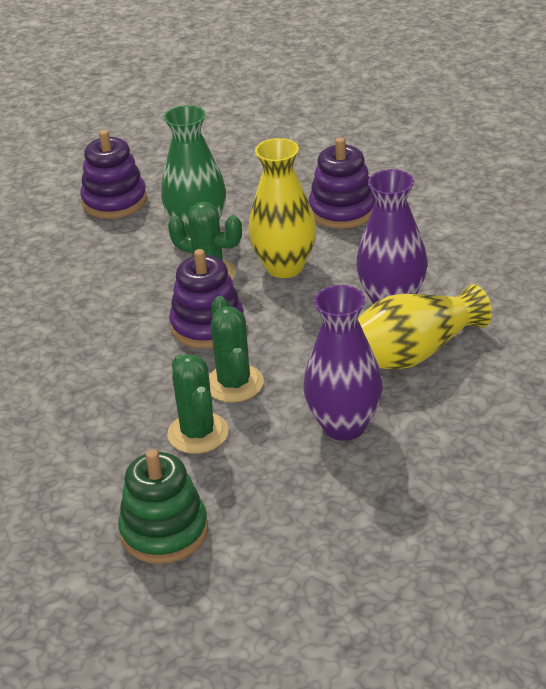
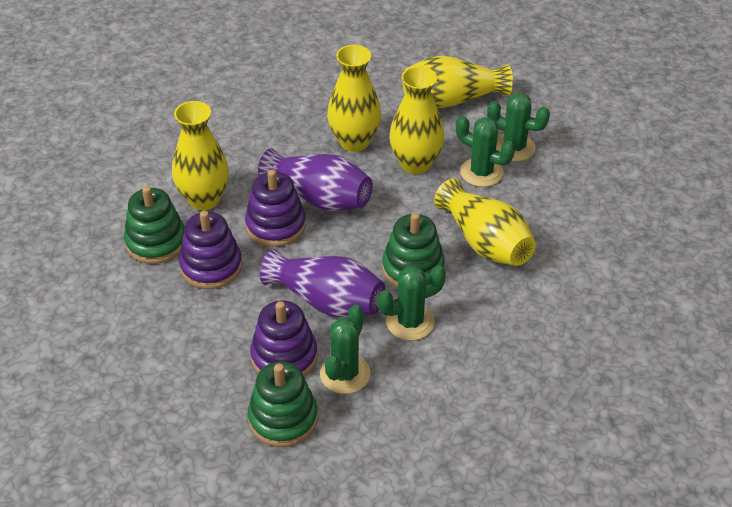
green cactus: [167,354,229,454] [168,202,242,281] [209,296,264,403] = 3 -> [320,305,370,394] [377,265,446,340] [456,116,515,187] [487,93,550,161] = 4
green stacking toy: [118,449,208,564] = 1 -> [124,186,185,264] [248,361,318,447] [382,213,445,288] = 3
green vase: [161,105,226,236] = 1 -> none = 0
yellow vase: [248,138,316,278] [358,284,492,370] = 2 -> [172,101,229,210] [327,45,381,152] [389,66,445,174] [403,56,513,108] [434,179,536,266] = 5

